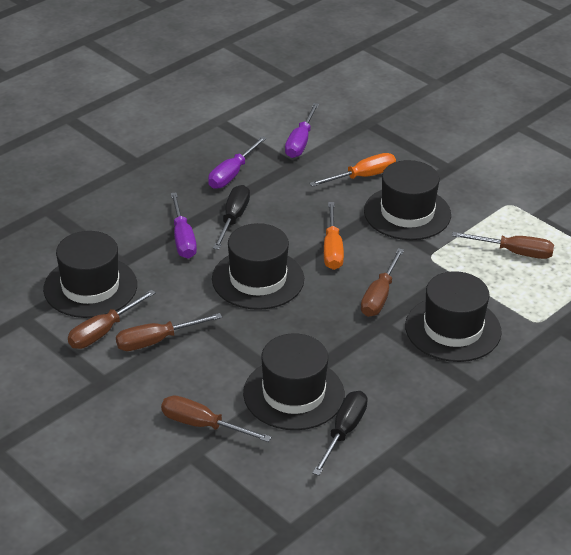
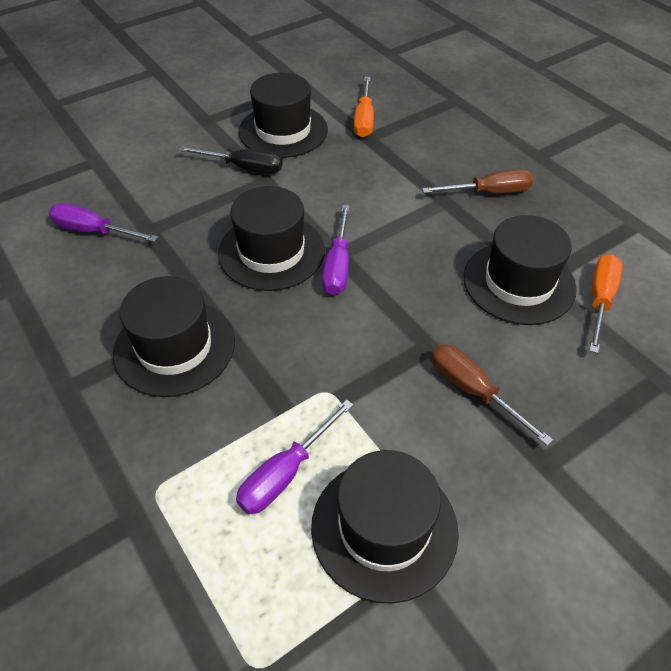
black screwdriver: [213,185,250,250] [312,391,368,476] = 2 -> [179,146,283,174] = 1
brown screwdriver: [68,289,156,349] [116,313,222,351] [161,395,271,442] [361,248,404,317] [452,232,554,259] = 5 -> [422,169,533,194] [431,344,553,446] = 2

